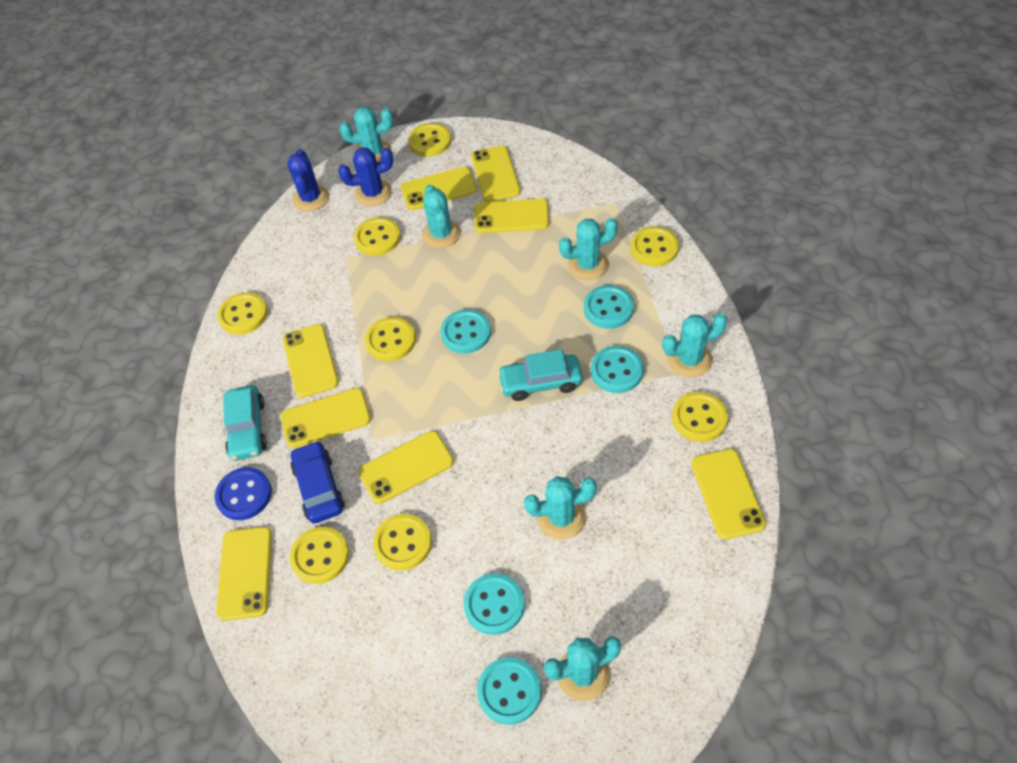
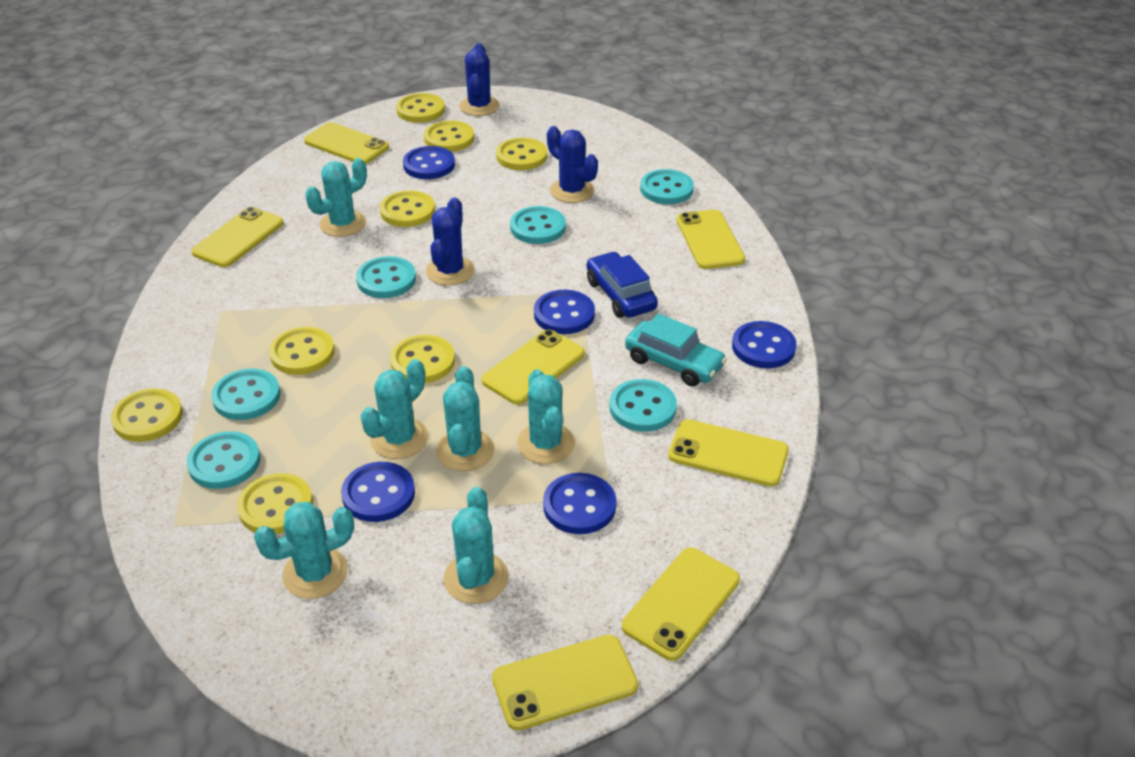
blue button: [214,467,272,520] = 1 -> [341,462,415,522] [403,146,455,179] [534,290,595,334] [543,473,616,534] [732,321,796,368] = 5
blue cactus: [287,149,329,212] [338,148,393,206] = 2 -> [426,198,475,286] [459,43,500,116] [547,126,598,203] = 3
turquoise button: [440,309,491,353] [464,573,525,635] [477,657,542,725] [584,285,634,329] [591,346,644,393] = 5 -> [187,431,260,489] [211,369,280,420] [356,256,416,298] [510,206,566,244] [610,379,677,432] [640,169,694,204] = 6
turquoise car: [223,385,267,461] [498,349,582,401] = 2 -> [625,313,727,386] = 1
yellow phone: [216,527,272,621] [281,388,371,448] [283,324,339,398] [358,431,454,504] [401,167,477,210] [471,146,521,202] [474,198,549,233] [691,449,766,540] = 8 -> [191,207,284,267] [304,122,389,164] [481,330,585,405] [492,635,638,731] [622,548,740,661] [668,419,789,486] [676,210,745,269] = 7

